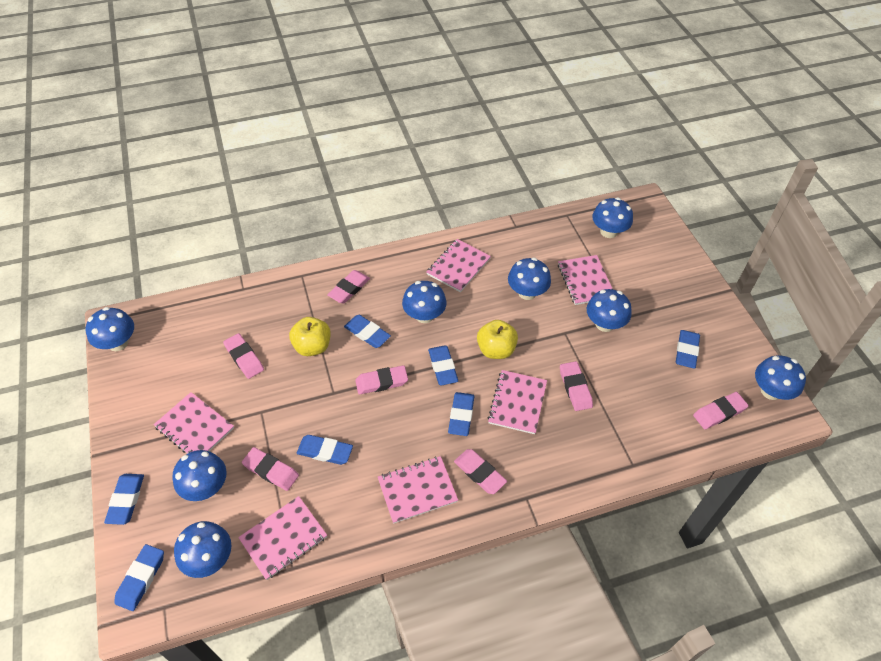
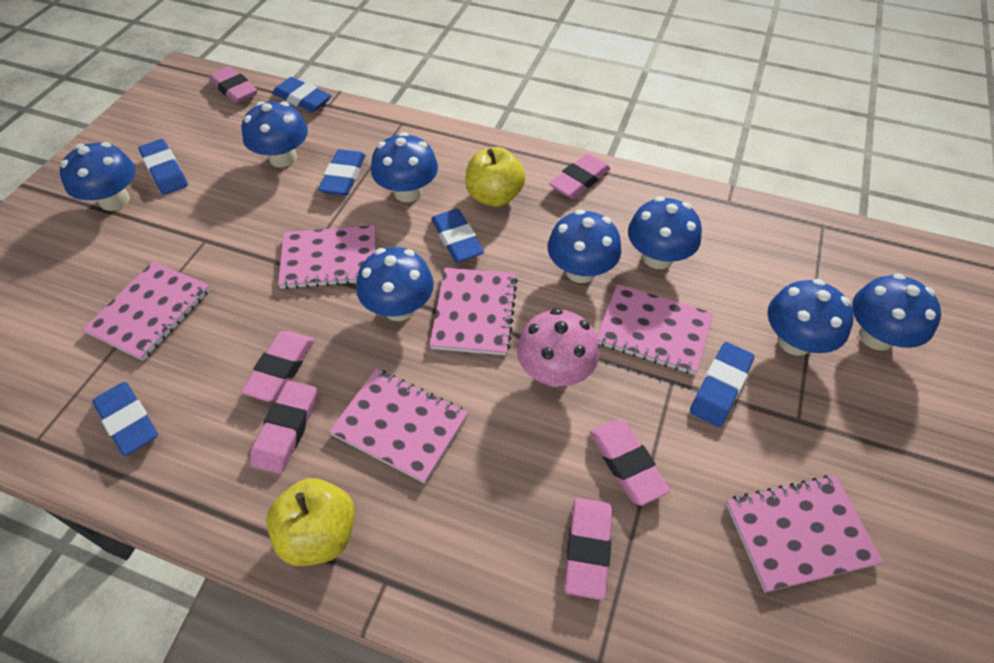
blue eraser: [104,474,144,525] [114,544,164,611] [297,435,353,465] [344,315,391,348] [428,345,458,386] [448,392,475,436] [676,330,700,369] = 7 -> [92,382,158,456] [139,139,188,195] [272,77,332,112] [318,149,365,196] [431,209,484,263] [690,342,755,427] = 6
pink eraser: [223,333,264,379] [242,447,299,491] [327,270,370,304] [355,365,408,394] [454,449,507,494] [560,361,593,411] [693,392,749,429] = 7 -> [209,66,257,104] [241,331,314,402] [250,381,317,474] [549,153,611,199] [564,498,613,600] [590,419,670,506] = 6
pink mushroom: none = 0 -> [517,308,600,387] = 1

